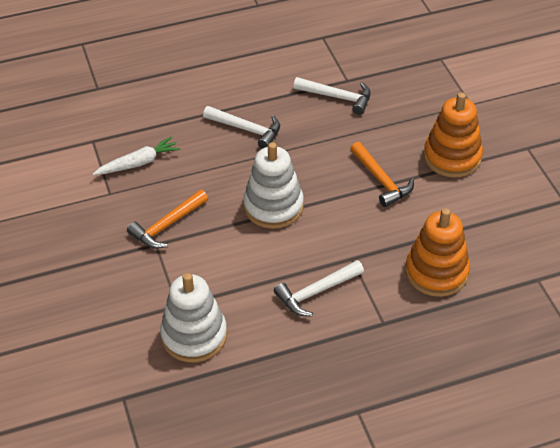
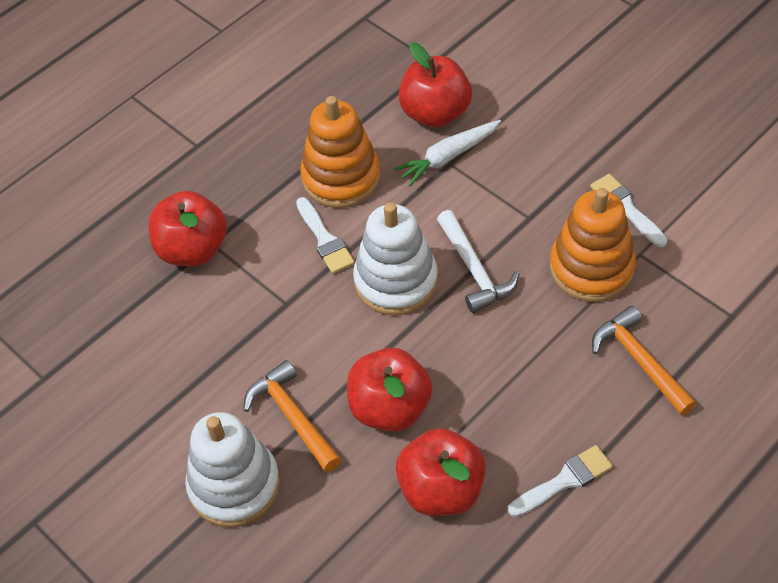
red apple: none = 0 -> [148,191,227,266] [347,348,432,432] [396,428,486,516] [398,42,472,128] = 4
white brush: none = 0 -> [296,197,355,274] [508,445,613,517] [590,174,668,247] = 3
white hammer: [203,106,280,149] [274,260,364,316] [293,77,371,115] = 3 -> [437,210,520,313] = 1

